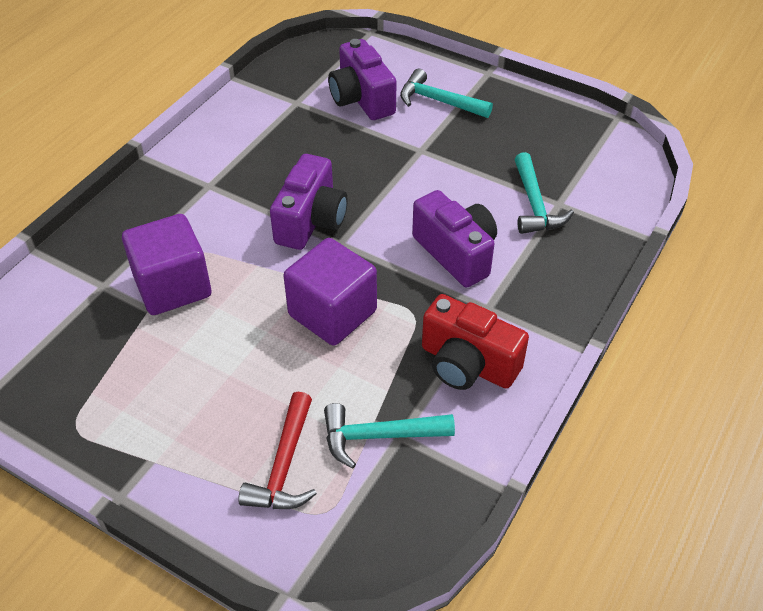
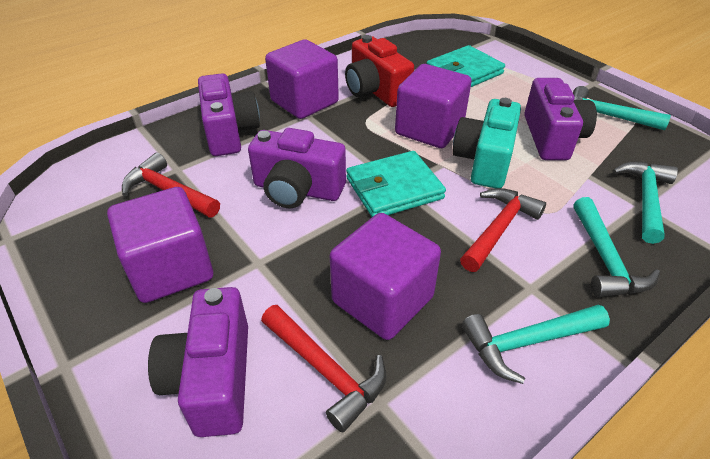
purple camera: [270,154,348,250] [328,39,396,120] [412,190,497,288] = 3 -> [148,287,248,437] [198,73,260,156] [248,128,346,208] [524,78,597,160] = 4
purple cube: [122,214,211,315] [283,238,377,346] = 2 -> [107,187,213,303] [265,40,339,119] [330,213,441,340] [395,64,472,148] = 4
red hammer: [238,392,317,509] = 1 -> [122,153,220,218] [261,305,386,432] [460,188,546,272] = 3
turquoise camera: none = 0 -> [452,98,521,188] = 1
turquoise hammer: [324,403,455,468] [400,69,493,118] [514,152,574,234] = 3 -> [462,305,610,384] [573,86,671,130] [573,197,660,297] [612,161,678,244] = 4
turquoise wallet: none = 0 -> [346,151,446,217] [427,45,505,87] = 2

